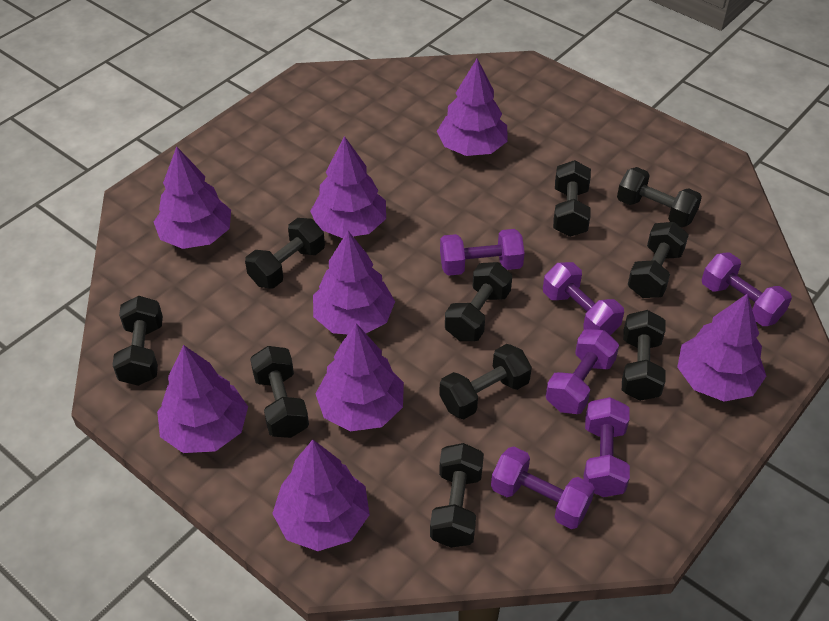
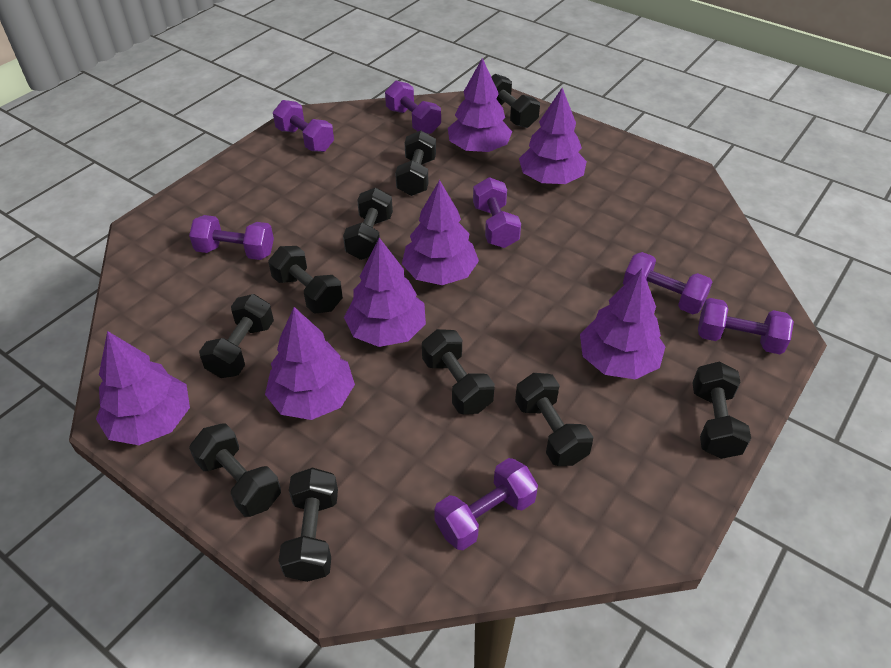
purple dumbbell: [440,229,525,276] [491,446,595,529] [543,262,624,335] [546,329,619,414] [584,397,630,497] [702,252,792,326] = 6 -> [189,215,274,260] [273,100,334,152] [385,81,441,134] [434,458,538,550] [473,177,521,248] [623,252,712,314] [698,298,794,354] = 7
purple tree: [154,146,231,249] [157,345,248,453] [272,440,370,551] [310,136,386,238] [313,231,395,334] [315,323,404,431] [437,59,508,156] [677,294,766,402] = 8 -> [96,331,190,445] [265,307,355,420] [344,238,426,347] [402,180,479,285] [448,58,512,152] [519,88,587,184] [580,269,666,380] = 7

